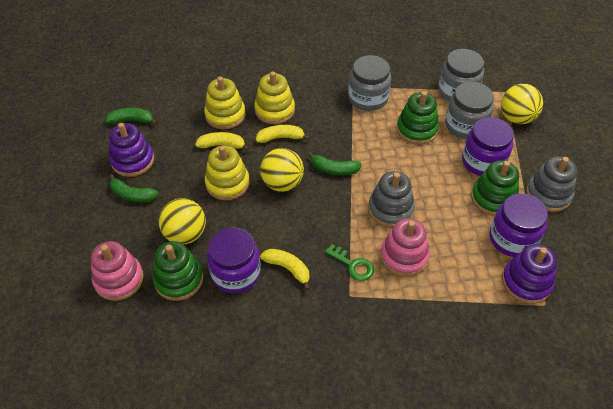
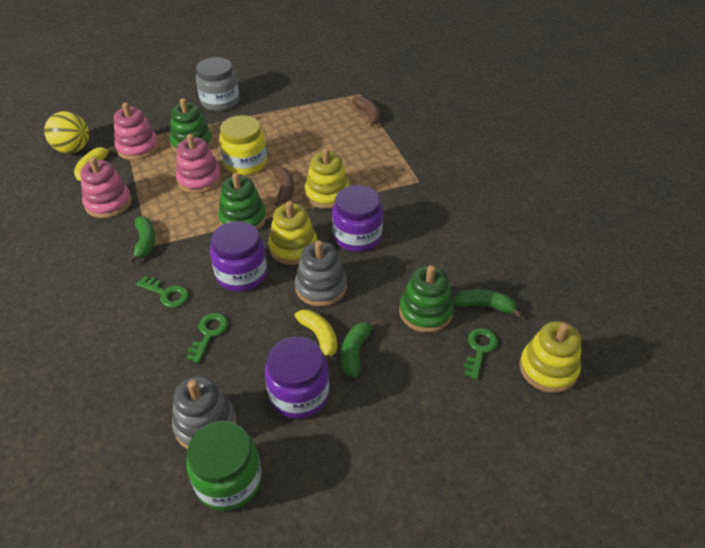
brown banana: none = 0 -> [272,166,294,206] [352,96,380,127] = 2
green jar: none = 0 -> [186,421,262,511] = 1
green key: [325,244,374,281] = 1 -> [136,276,189,308] [186,313,228,363] [464,328,498,380] = 3
grey jar: [348,55,391,111] [438,49,484,102] [445,82,494,139] = 3 -> [196,57,239,111] = 1
pink stacking toy: [91,241,144,301] [380,218,430,277] = 2 -> [80,157,132,218] [114,103,159,160] [176,134,222,194] = 3
purple stacking toy: [109,123,154,177] [502,244,557,304] = 2 -> none = 0
yellow ball: [159,198,206,244] [260,148,304,192] [501,84,543,124] = 3 -> [44,111,89,153] = 1
yellow banana: [195,132,249,151] [256,125,310,143] [260,249,310,290] = 3 -> [74,147,115,181] [294,309,337,364] = 2
yellow jar: none = 0 -> [219,115,267,175] = 1

